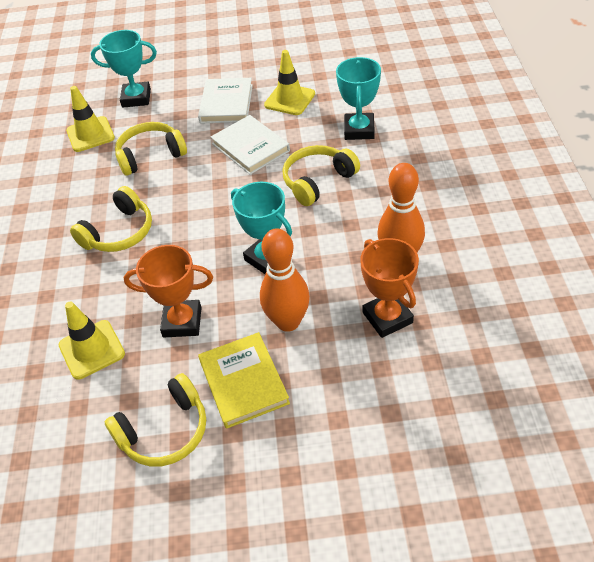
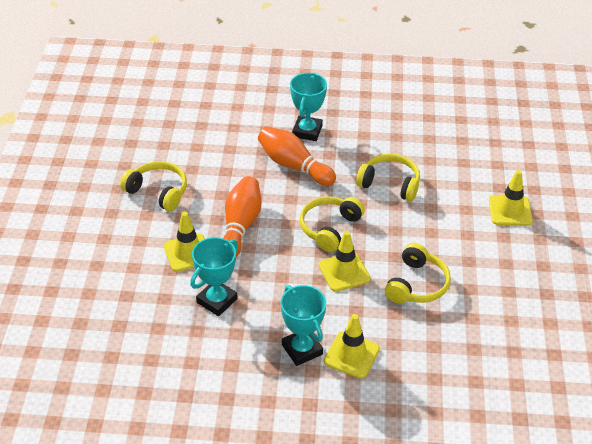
orange trophy: [124,245,213,337] [360,238,419,338] = 2 -> none = 0
white book: [198,78,253,124] [211,115,290,175] = 2 -> none = 0
yellow book: [198,332,290,429] = 1 -> none = 0
yellow traffic cone: [59,302,125,380] [66,86,115,152] [264,50,315,115] = 3 -> [164,212,205,272] [319,231,371,292] [324,314,380,378] [489,170,533,226] = 4

